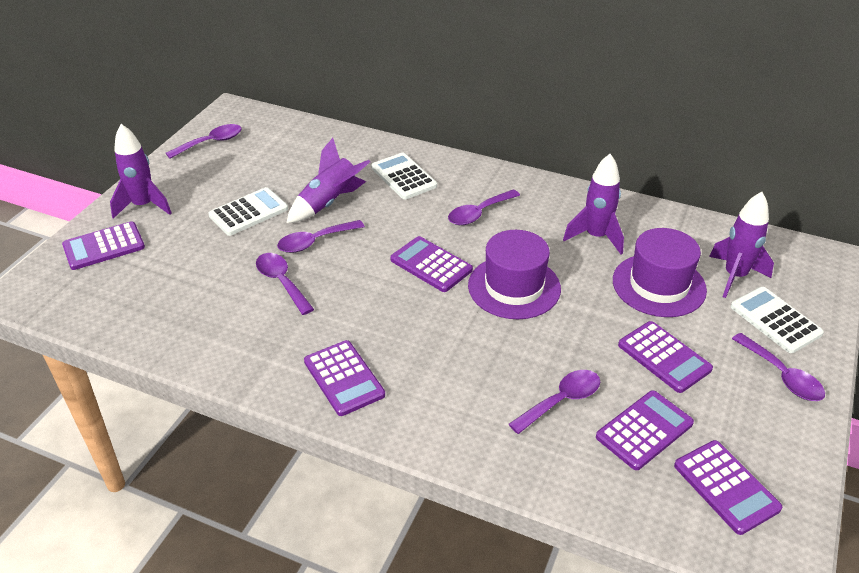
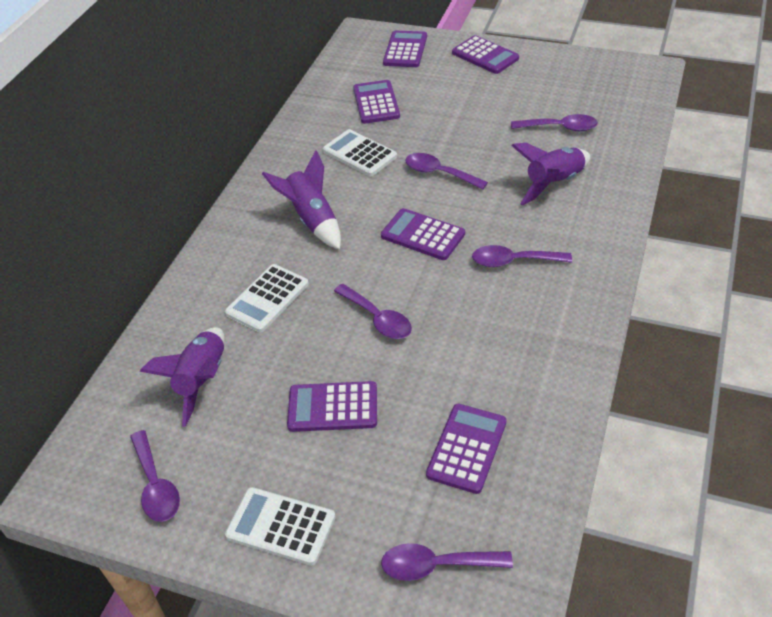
purple hat: [468,230,561,319] [613,228,707,317] = 2 -> none = 0
purple rocket: [110,124,172,219] [287,138,370,223] [563,154,624,254] [709,192,774,298] = 4 -> [139,327,225,427] [262,150,341,249] [511,143,590,205] = 3

